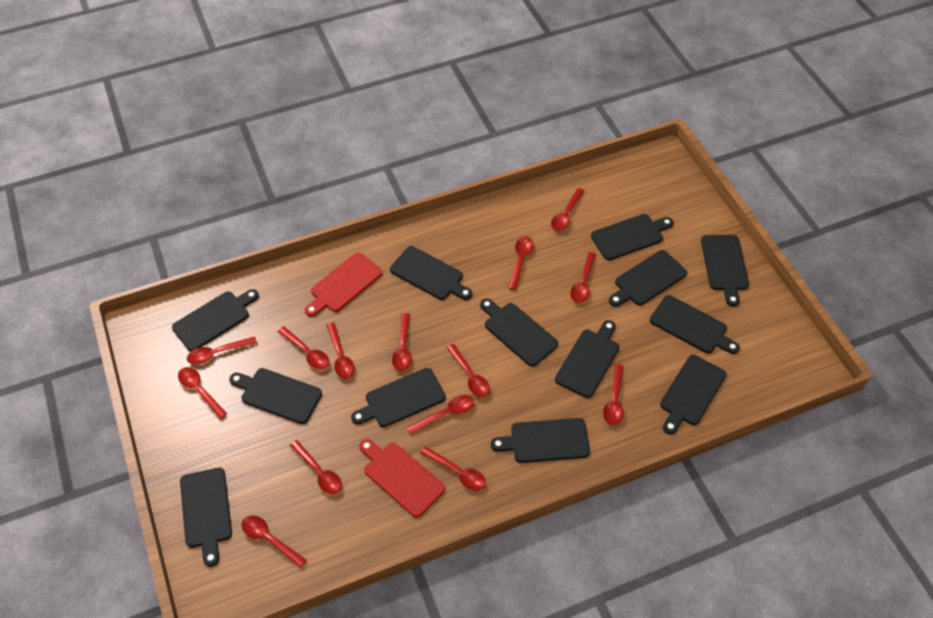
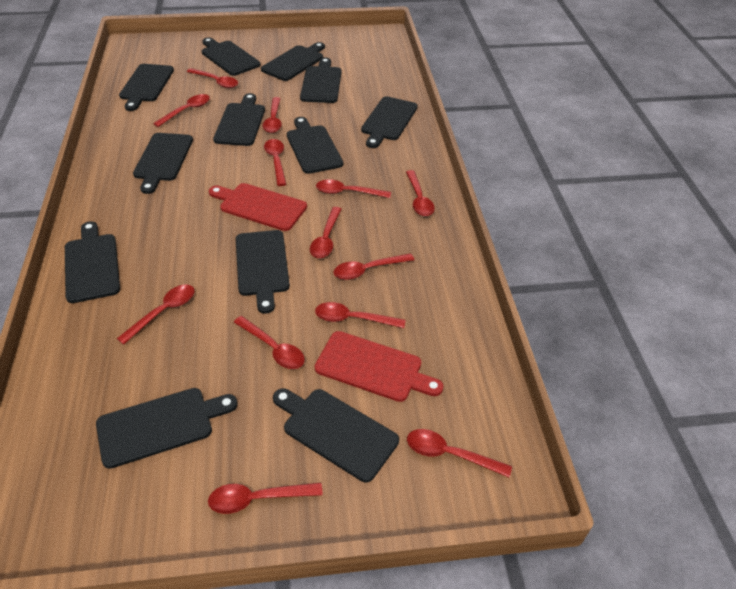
black cutting board: [172,289,259,351] [180,467,232,567] [229,368,322,424] [351,368,446,427] [390,246,472,300] [480,298,558,367] [491,418,590,463] [555,320,619,398] [591,214,674,260] [609,250,687,307] [650,295,740,354] [660,355,727,435] [701,235,749,307] = 13 -> [65,221,120,303] [96,388,238,469] [119,64,174,111] [133,133,193,194] [202,37,261,76] [213,93,265,146] [236,230,290,314] [261,42,325,81] [273,388,399,482] [287,117,343,174] [300,57,341,103] [361,96,418,148] = 12
red spoon: [178,367,227,419] [187,337,257,365] [242,515,307,568] [278,326,330,370] [290,440,342,494] [326,323,355,379] [392,313,412,371] [407,395,474,434] [420,446,486,490] [447,344,490,397] [508,236,534,290] [551,188,585,231] [570,252,596,303] [603,364,624,425] = 14 -> [117,284,195,345] [153,94,210,127] [187,68,238,88] [208,482,323,514] [234,316,305,369] [263,97,282,133] [264,139,286,186] [310,207,341,258] [315,302,405,328] [316,179,391,198] [334,253,414,280] [406,170,435,216] [407,429,512,477] = 13

